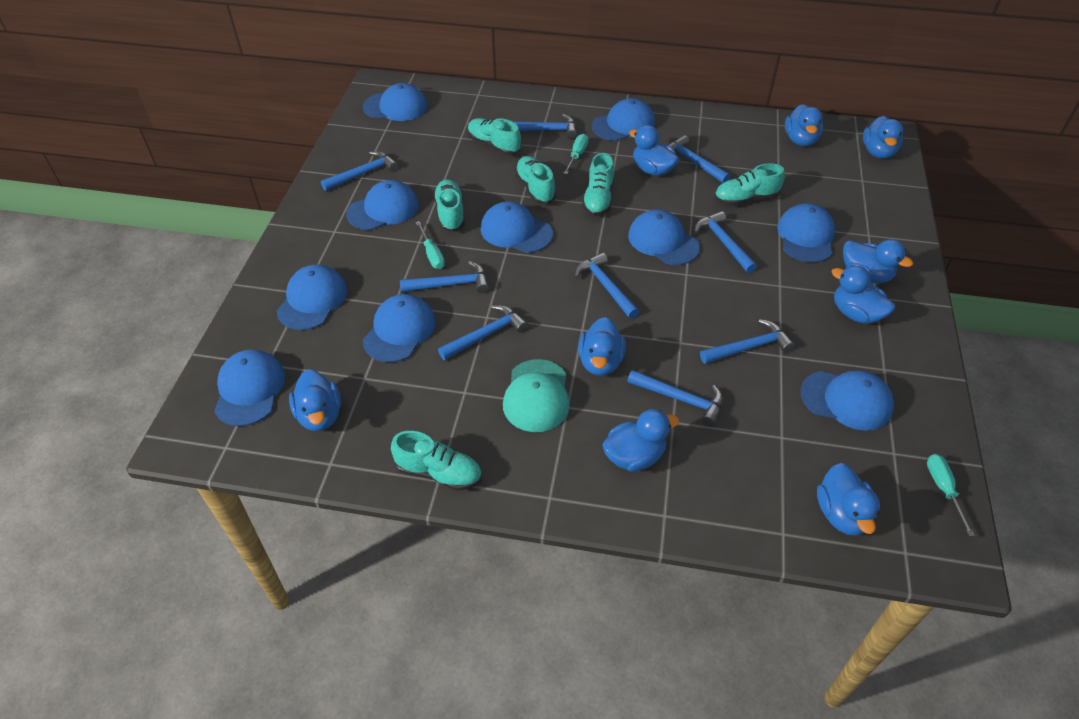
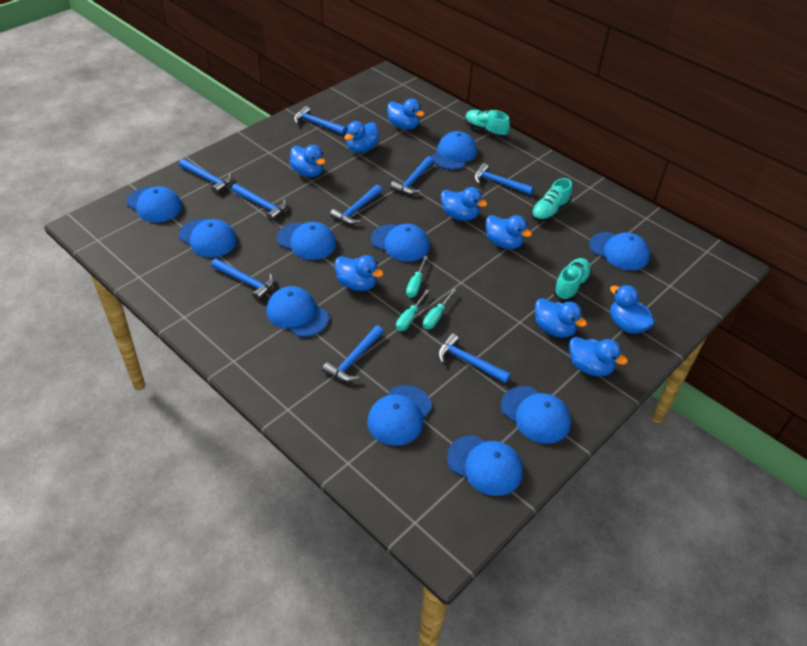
turquoise cap: [503,359,570,432] = 1 -> none = 0
turquoise shoe: [391,431,482,491] [433,179,465,232] [468,118,521,155] [515,156,556,204] [582,153,614,216] [714,163,785,206] = 6 -> [465,110,510,138] [531,178,572,222] [553,258,592,301] = 3

